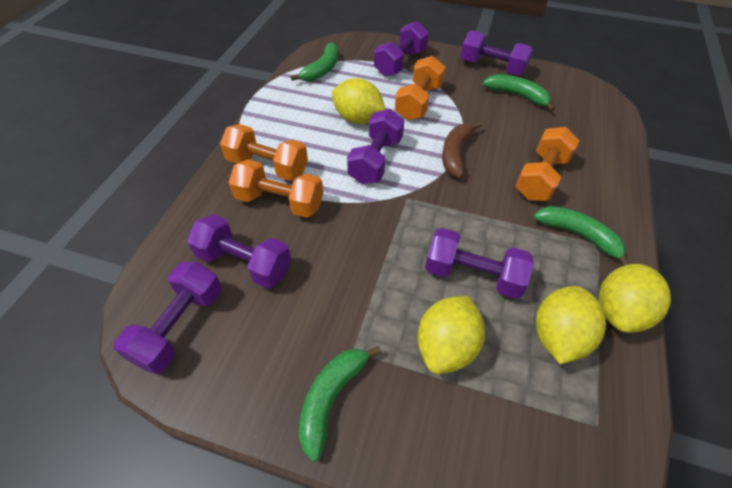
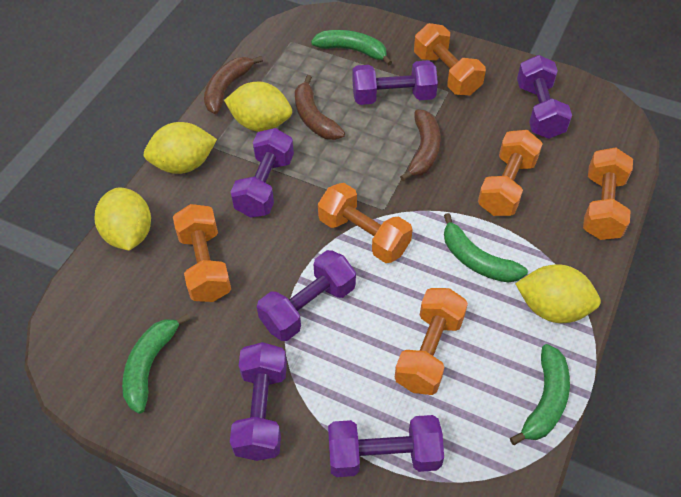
brown banana: [442,121,482,178] = 1 -> [204,56,263,114] [295,75,345,140] [400,110,440,181] = 3
orange dumbbell: [220,124,308,181] [228,160,323,218] [395,56,446,120] [516,127,580,201] = 4 -> [173,204,231,302] [318,183,413,263] [395,288,468,395] [414,23,486,95] [478,130,543,216] [583,147,633,240] = 6

